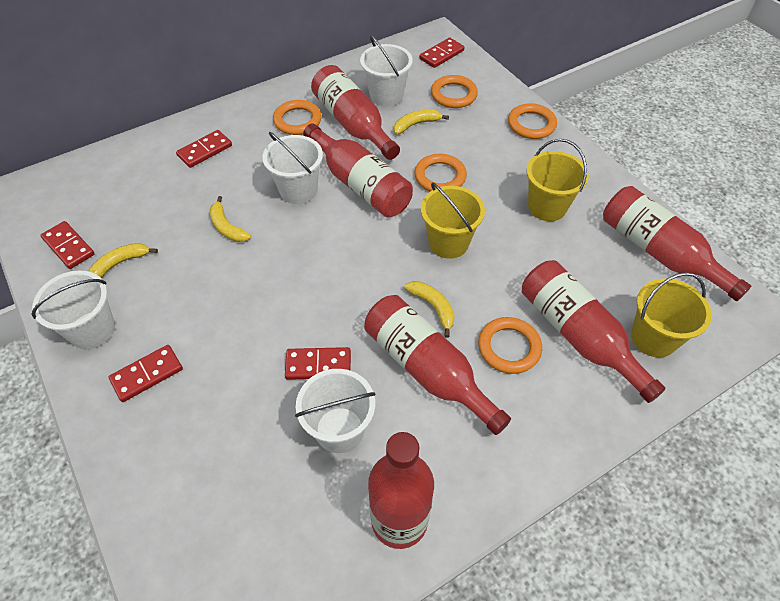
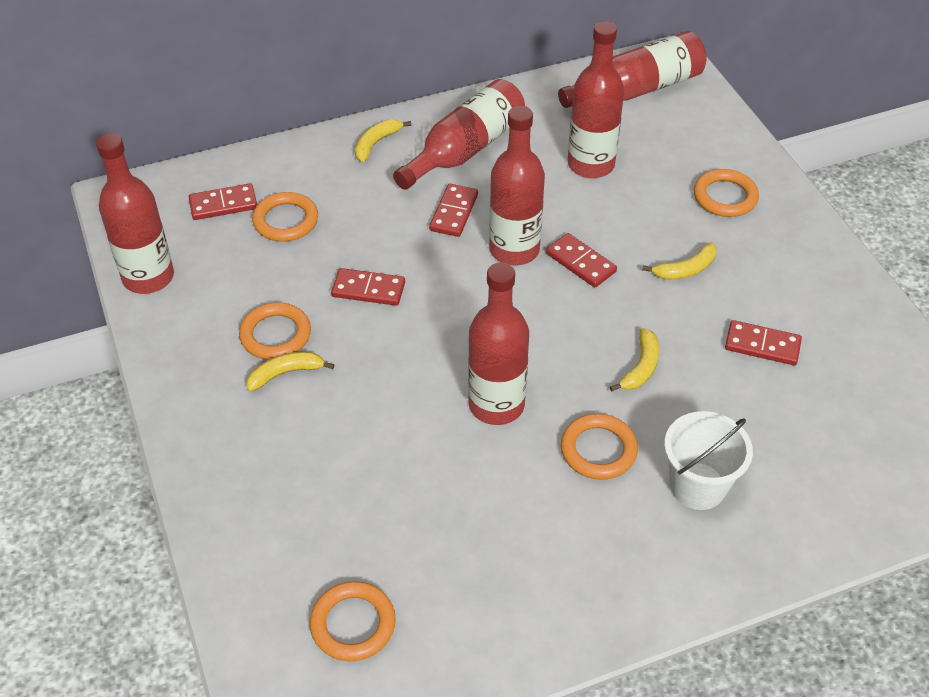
white bucket: [31,271,115,349] [262,132,323,204] [295,369,376,453] [360,35,413,106] = 4 -> [664,411,753,510] = 1
yellow bucket: [421,183,485,259] [526,139,589,221] [631,272,712,358] = 3 -> none = 0

